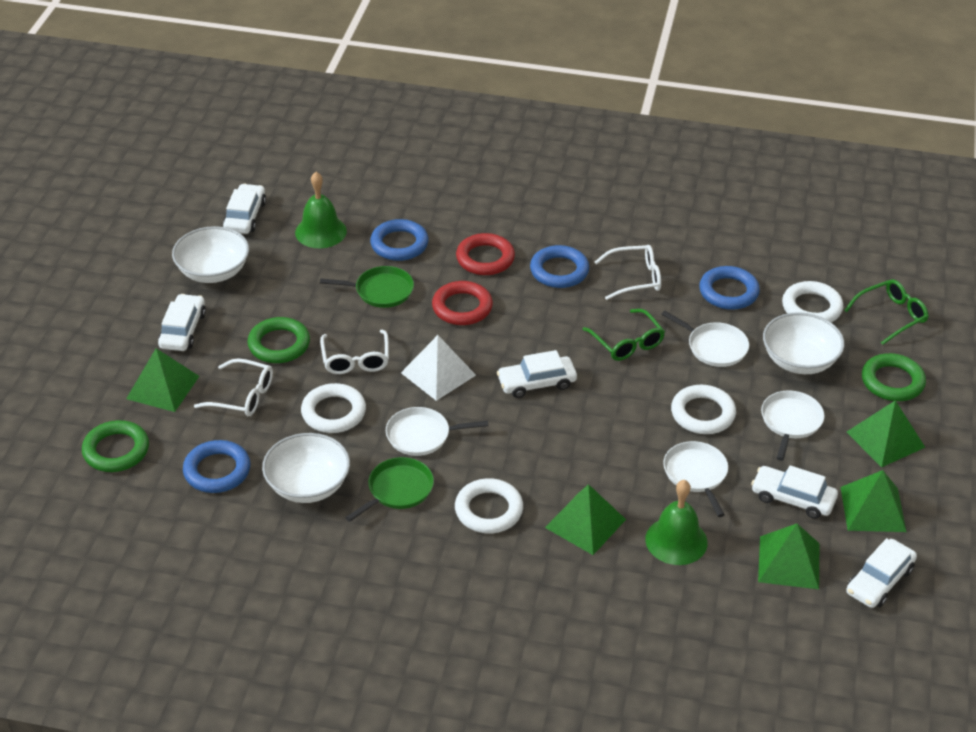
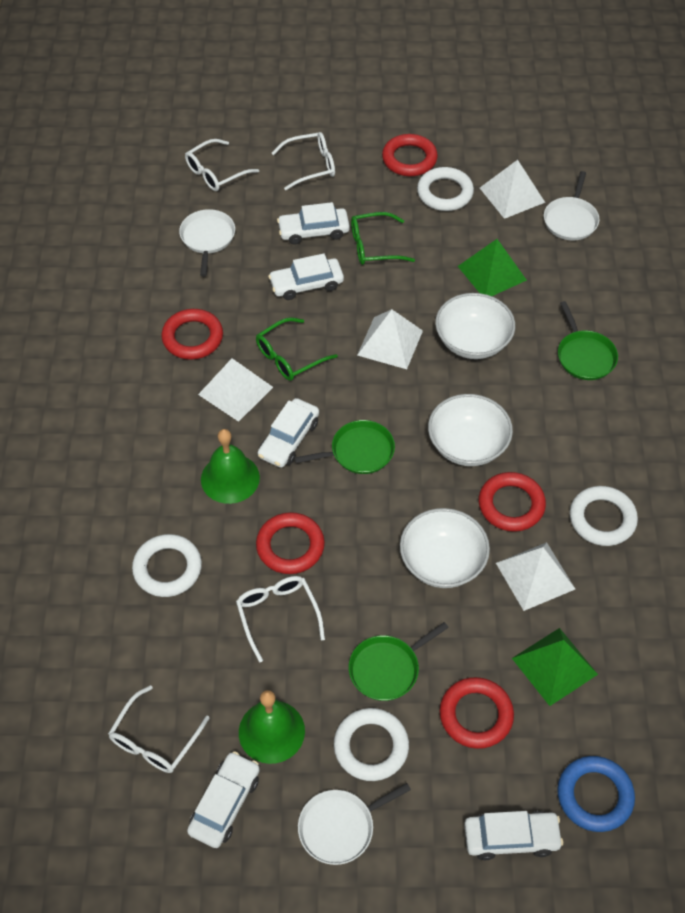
blue ring: [183,440,251,493] [370,219,429,261] [530,245,589,288] [699,266,760,310] = 4 -> [557,756,635,832] = 1
green pan: [320,266,414,308] [345,457,434,522] = 2 -> [294,420,395,474] [349,622,449,701] [558,301,618,380] = 3
green pyramid: [126,348,199,412] [545,484,626,555] [758,524,819,589] [841,470,906,532] [847,400,926,467] = 5 -> [458,239,527,296] [512,628,598,706] = 2
green ring: [82,420,149,472] [247,317,310,363] [862,353,926,401] = 3 -> none = 0
red ring: [432,281,493,325] [456,233,515,275] = 2 -> [161,309,223,360] [256,512,325,574] [382,134,438,176] [440,677,514,749] [479,472,546,532] = 5
white glasses: [194,358,273,416] [320,330,389,374] [595,245,661,300] = 3 -> [108,685,210,773] [185,139,259,191] [236,576,325,663] [272,132,335,190] = 4
white pan: [386,407,488,456] [661,311,749,367] [663,441,728,517] [761,390,824,461] = 4 -> [179,209,235,276] [298,783,411,865] [544,171,600,240] = 3
white pyramid: [401,335,476,401] = 1 -> [198,358,273,422] [357,309,423,369] [480,160,545,219] [496,542,575,611] = 4

